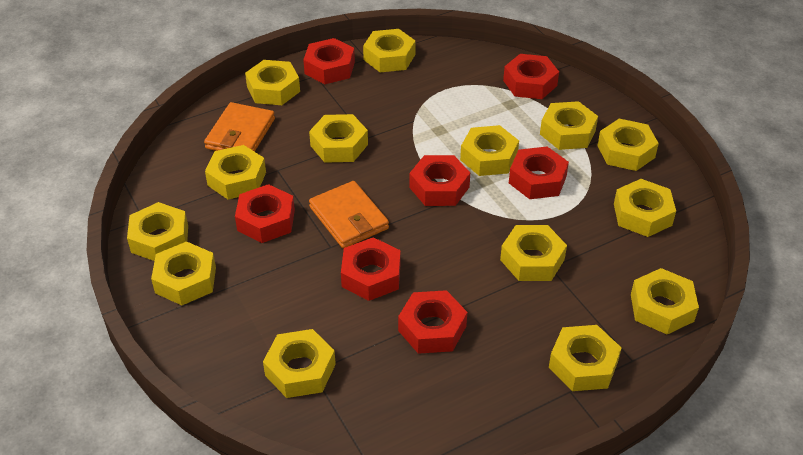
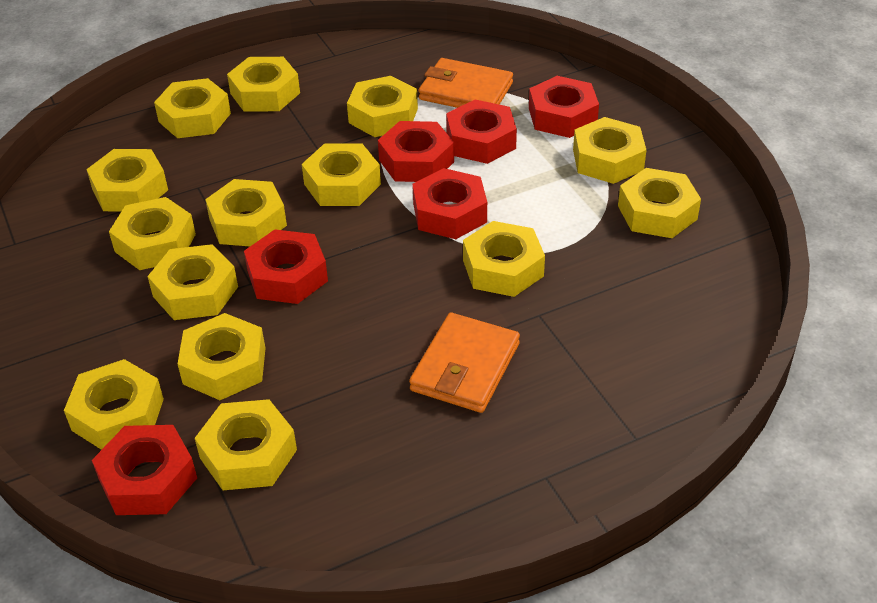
red nut: [235,184,295,243] [303,38,355,84] [341,237,400,301] [398,290,467,354] [409,155,470,206] [503,54,559,99] [509,147,569,199] = 7 -> [92,425,197,515] [244,229,328,304] [378,121,454,182] [412,168,487,239] [446,99,517,164] [529,76,599,138] = 6

